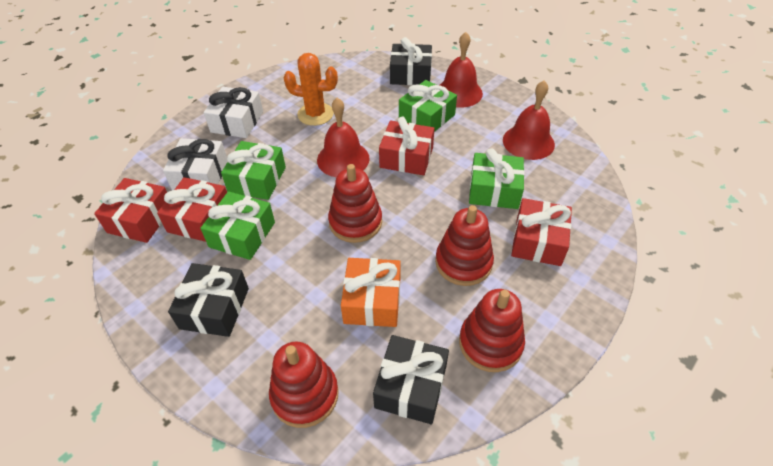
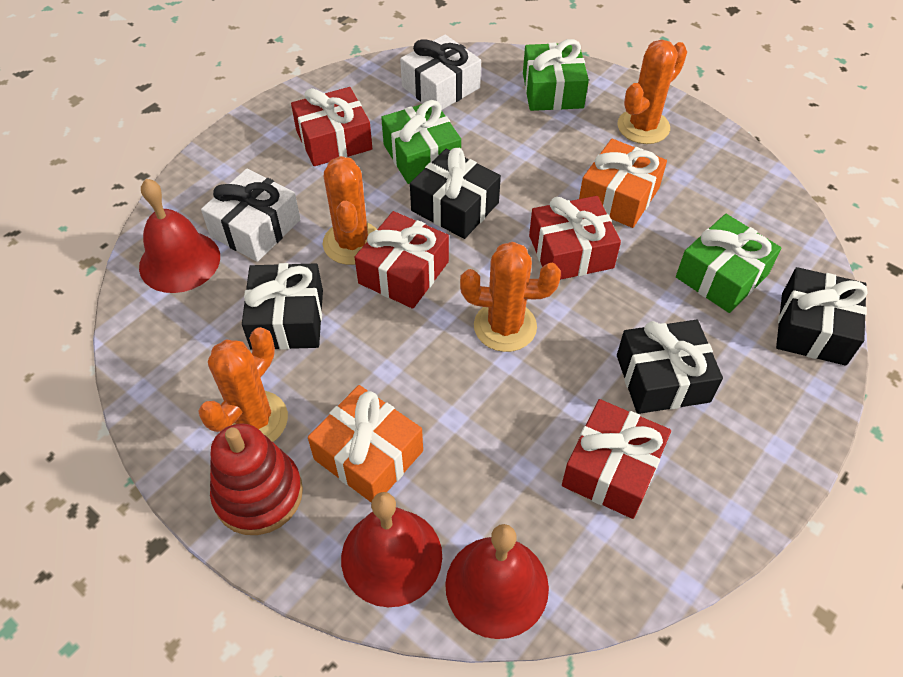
black gift: [168,263,249,337] [373,335,449,424] [390,37,432,85] = 3 -> [242,263,323,350] [410,148,501,239] [617,320,723,414] [776,267,868,366] = 4
green gift: [200,191,275,260] [221,141,286,200] [399,80,457,132] [469,148,525,209] = 4 -> [381,100,461,184] [523,39,589,111] [676,214,781,313] = 3
orange cactus: [284,53,338,126] = 1 -> [198,327,288,442] [323,156,377,265] [460,242,561,352] [618,40,687,144] = 4
orange gift: [341,258,401,327] = 1 -> [308,385,423,502] [579,139,667,228] = 2
red stacking toy: [269,342,339,428] [328,164,382,243] [435,205,494,286] [459,289,525,372] = 4 -> [210,423,303,535] = 1

